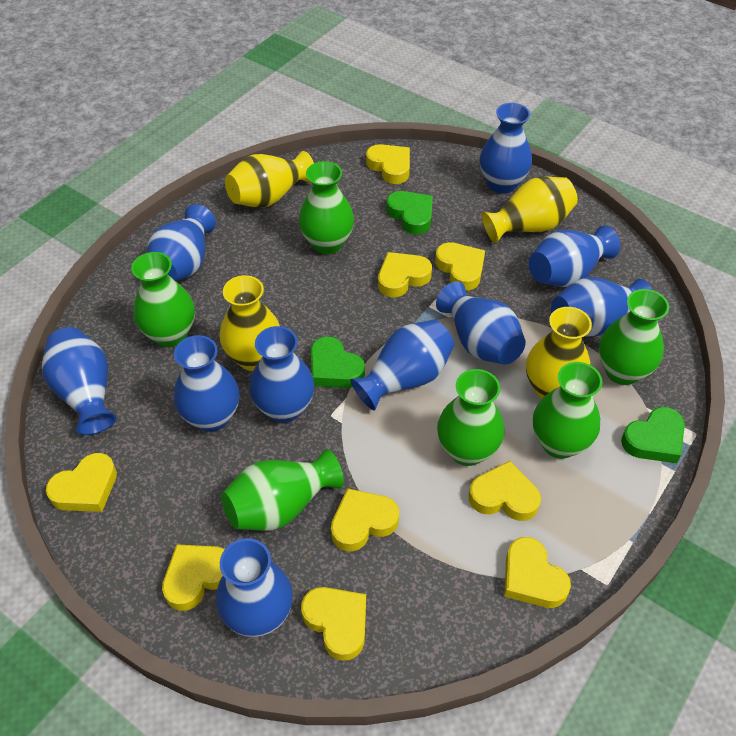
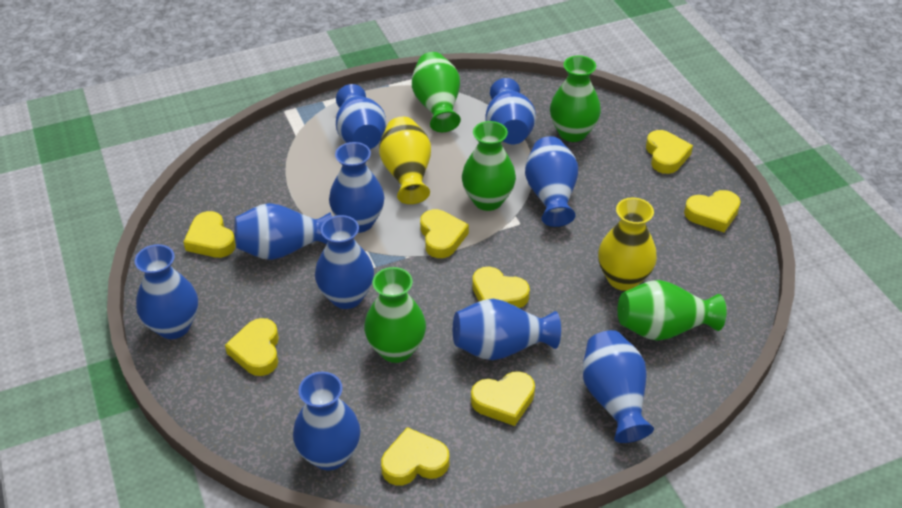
green heart: [311,336,365,388] [387,191,433,234] [621,407,685,463] = 3 -> none = 0
green vase: [131,252,195,347] [221,449,344,531] [299,161,354,254] [437,369,505,466] [533,362,602,459] [599,289,669,385] = 6 -> [364,267,426,363] [412,52,461,132] [462,121,516,211] [550,55,601,142] [618,280,726,341] = 5
yellow heart: [46,453,117,512] [162,544,225,611] [301,587,366,661] [331,488,399,552] [366,144,410,184] [378,252,432,297] [435,242,485,291] [469,461,541,521] [504,537,571,608] = 9 -> [183,211,236,258] [225,318,279,376] [381,427,449,486] [420,209,469,258] [471,371,535,426] [472,267,530,308] [646,130,693,174] [684,190,741,232] = 8
yellow vase: [219,275,280,371] [225,151,314,208] [482,177,578,243] [526,307,592,399] = 4 -> [379,117,431,204] [598,197,657,291] = 2

